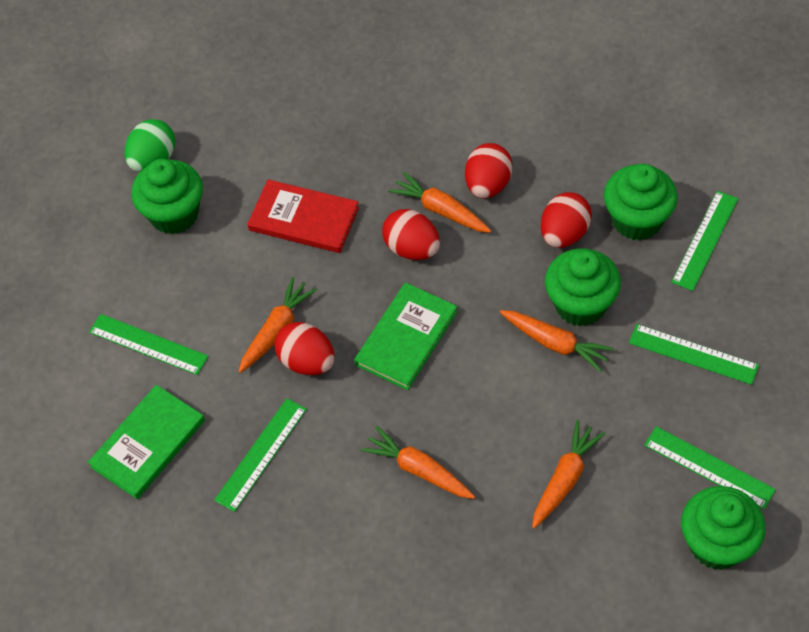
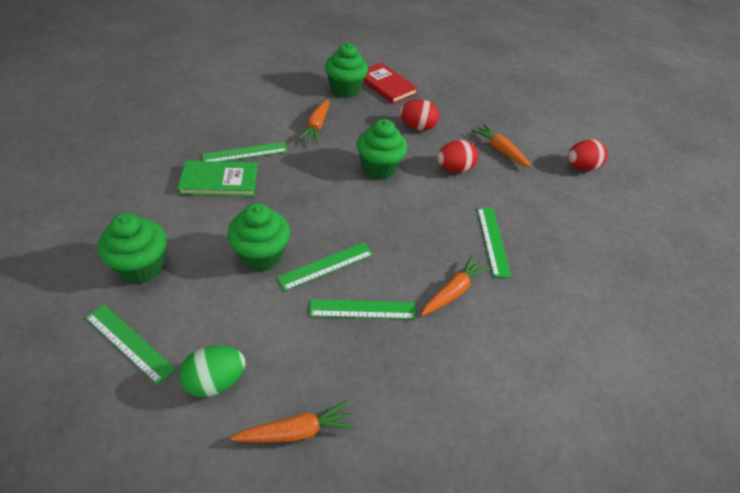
green book: [88,385,205,499] [354,283,457,390] = 2 -> [178,161,258,196] = 1
orange carrot: [239,277,317,373] [360,426,475,499] [388,172,491,233] [500,310,614,372] [532,420,605,528] = 5 -> [230,401,356,443] [299,99,329,143] [421,255,490,316] [471,124,532,168] = 4
red egg: [275,322,335,375] [382,209,440,260] [465,143,512,199] [541,192,592,248] = 4 -> [400,99,439,131] [437,140,478,173] [568,139,608,171] = 3

